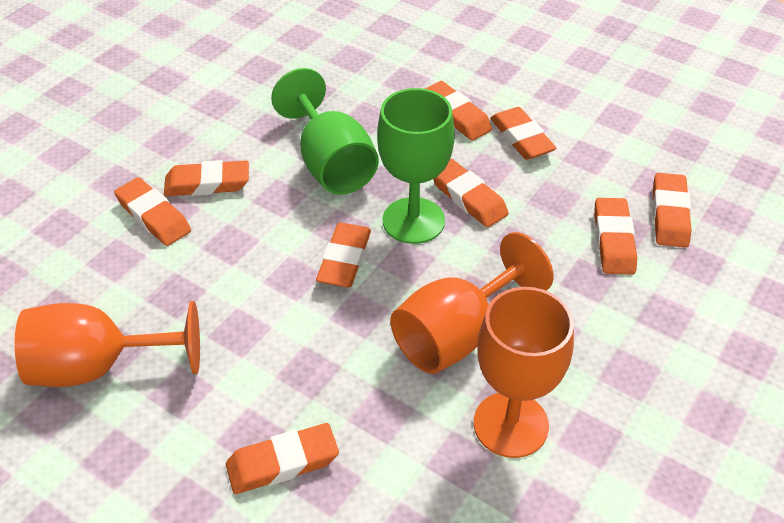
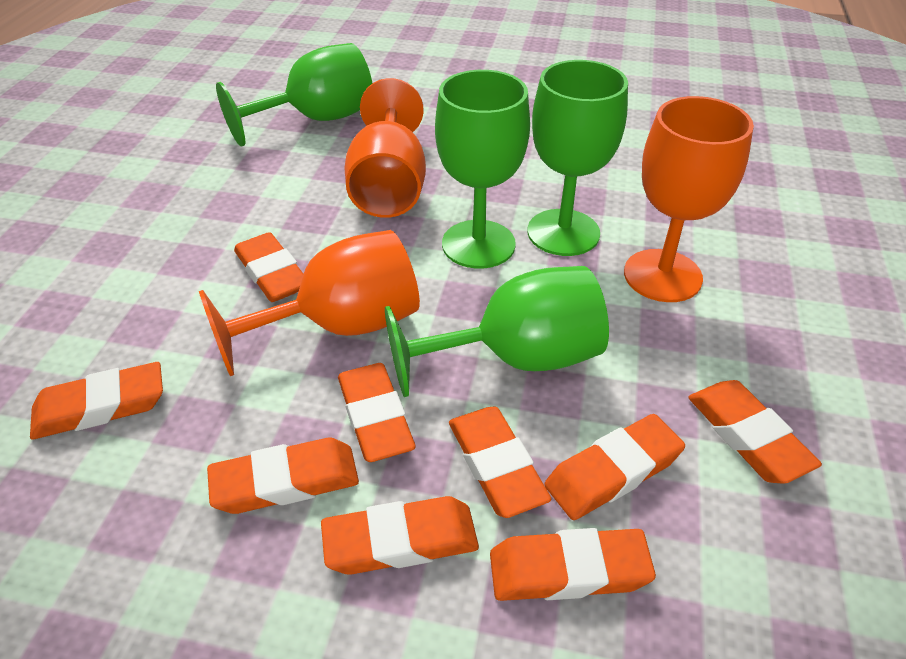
green goblet: [271,68,379,195] [377,88,455,244] = 2 -> [216,43,372,146] [385,266,609,397] [435,70,530,269] [527,60,628,256] = 4

